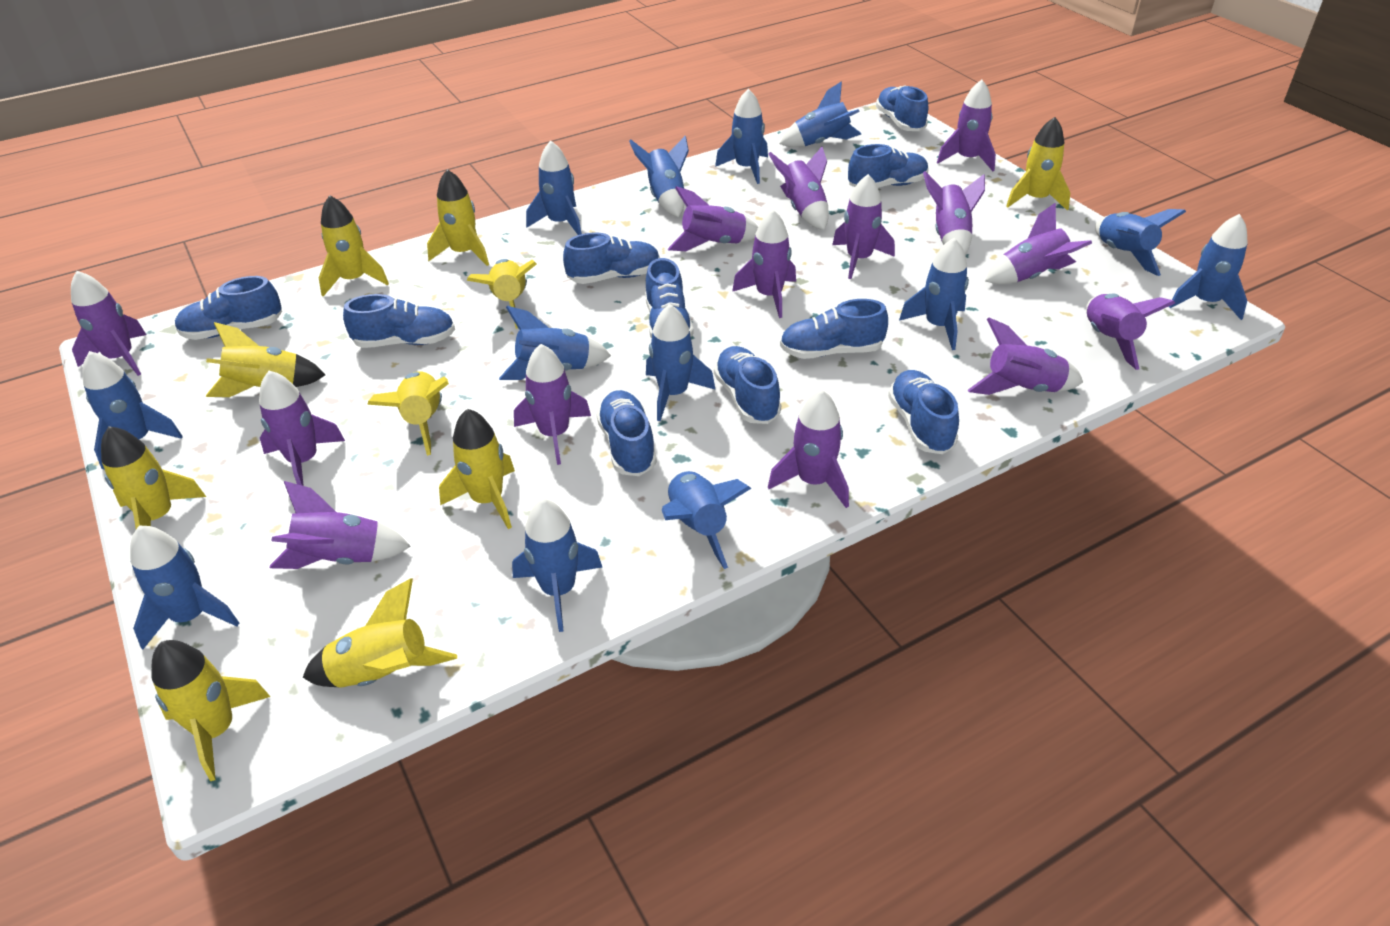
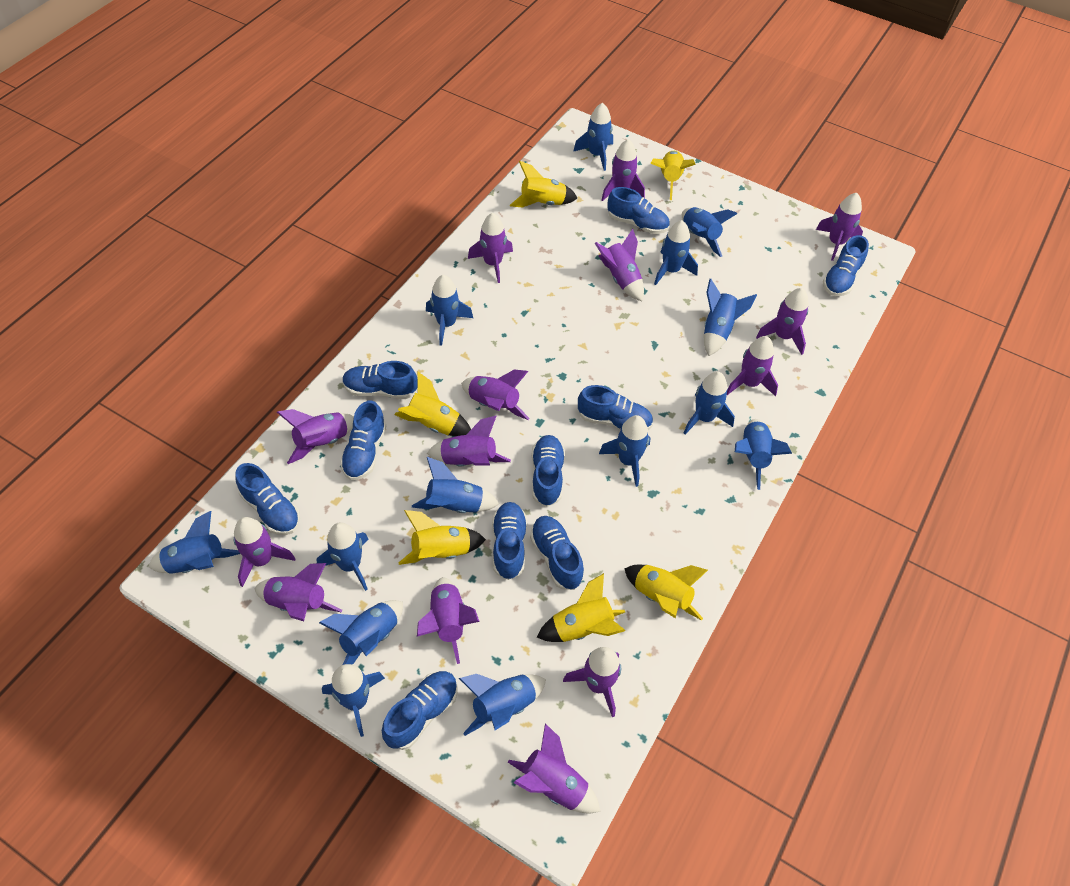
blue rocket: [83,351,183,469] [130,526,239,650] [499,306,611,380] [512,499,602,632] [526,141,582,235] [629,136,689,217] [646,304,716,421] [662,471,751,569] [715,89,768,184] [780,81,861,147] [899,238,969,350] [1095,209,1186,276] [1168,214,1247,320] = 13 -> [148,511,240,574] [317,522,368,591] [319,600,403,665] [322,664,385,737] [412,457,499,513] [426,275,473,346] [459,674,546,736] [573,103,613,171] [599,415,651,487] [654,220,698,285] [682,207,737,257] [684,371,735,434] [704,279,757,356] [735,419,792,490] = 14
yellow rocket: [101,426,206,529] [152,640,270,781] [206,322,325,397] [303,578,457,688] [319,195,389,296] [367,371,449,456] [427,169,489,266] [439,409,515,529] [467,259,537,329] [1006,117,1070,211] = 10 -> [394,371,471,436] [398,510,486,565] [510,161,577,208] [537,573,625,642] [624,565,708,620] [650,151,696,200] = 6

